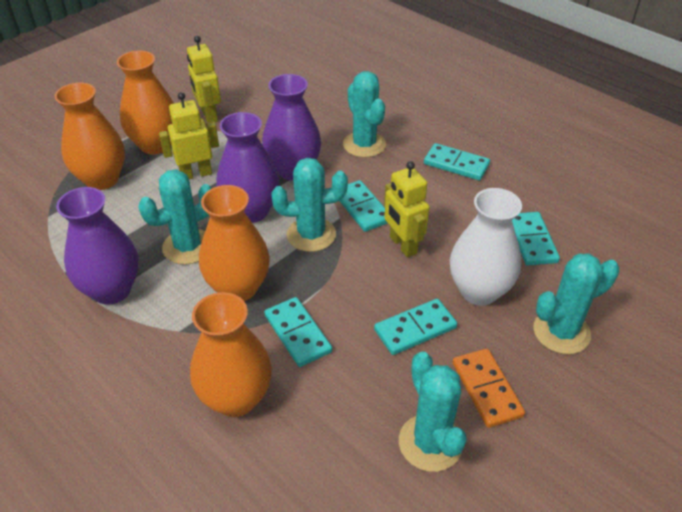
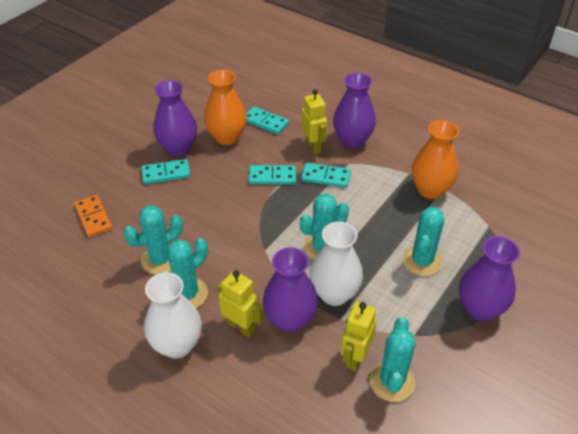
orange vase: [55,83,125,190] [117,50,174,154] [190,292,272,417] [199,185,270,301] = 4 -> [204,70,247,145] [412,120,459,199] = 2
purple vase: [56,187,139,305] [216,112,279,223] [262,74,321,181] = 3 -> [153,80,197,157] [263,247,318,333] [333,73,376,148] [459,236,520,321] = 4
turquoise domino: [265,297,332,367] [339,180,388,232] [374,299,457,355] [424,143,490,180] [512,212,560,265] = 5 -> [141,159,191,184] [246,107,289,134] [249,165,296,185] [301,163,351,188] = 4
white vase: [450,188,522,306] = 1 -> [144,272,202,359] [310,222,363,306] = 2

